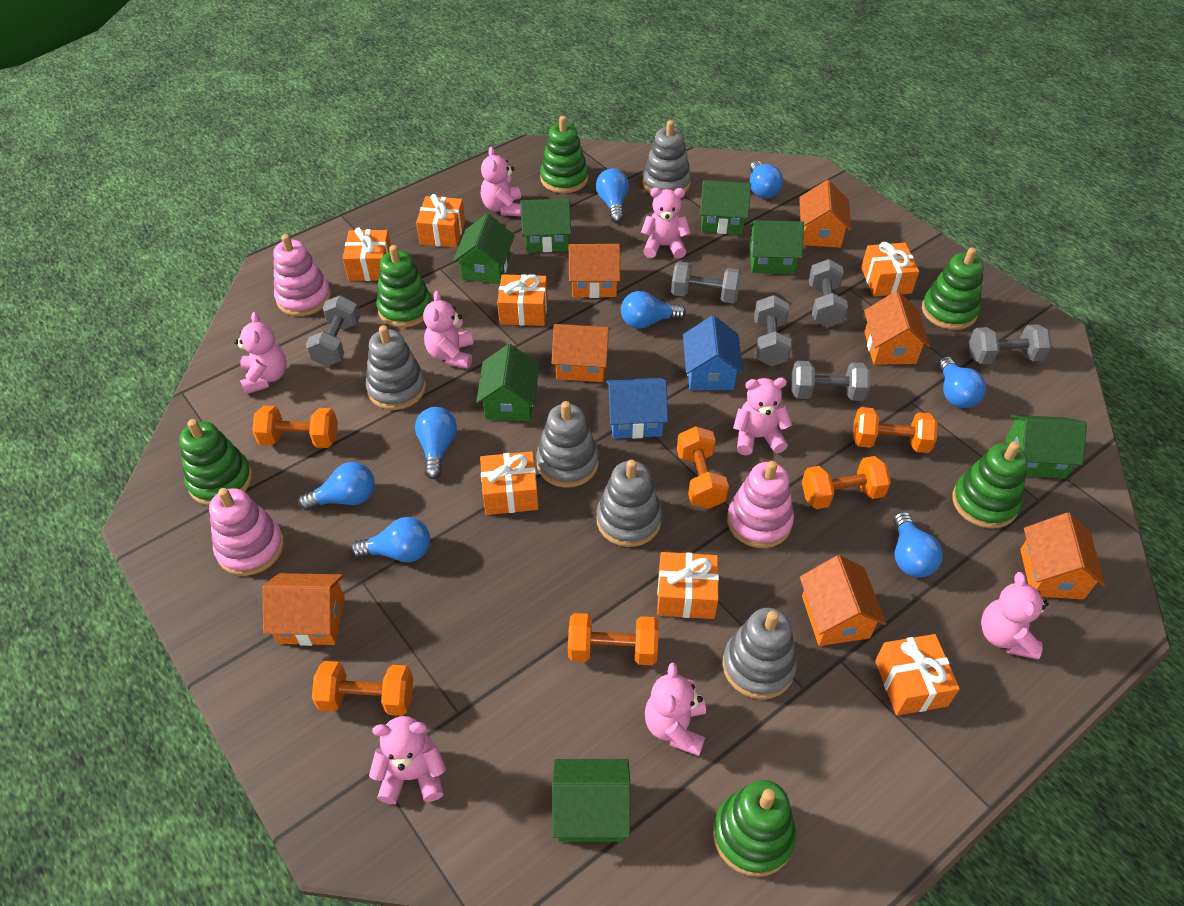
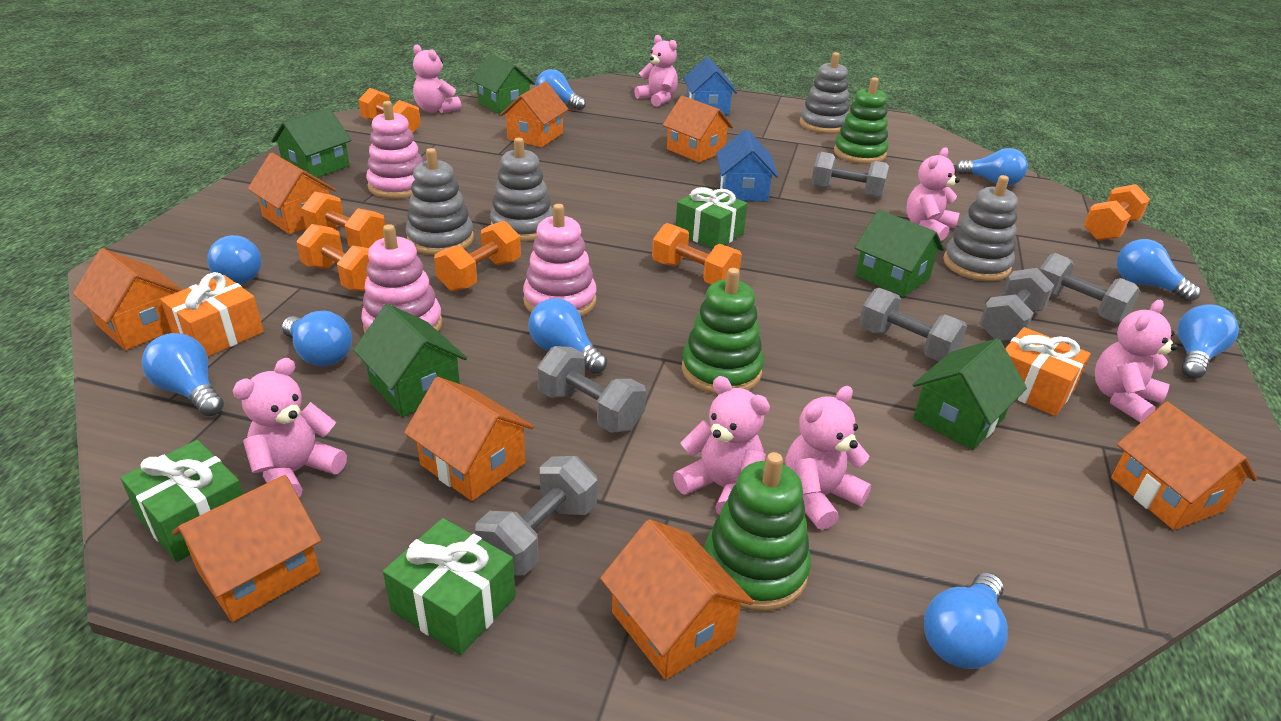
blue light bulb: [298,462,375,511] [351,517,430,562] [415,407,457,479] [596,168,629,223] [621,291,686,329] [750,161,783,198] [894,512,943,578] [938,356,986,408] = 8 -> [142,333,224,416] [207,235,262,284] [282,311,352,366] [528,298,607,374] [535,69,586,110] [924,572,1008,669] [955,148,1028,186] [1117,239,1201,301] [1178,304,1239,379] = 9
green gift: none = 0 -> [120,440,243,562] [383,518,516,655] [675,187,748,249] = 3
green house: [453,213,515,284] [476,344,539,421] [521,198,571,252] [552,759,631,842] [700,180,751,235] [749,220,804,274] [1005,415,1087,478] = 7 -> [271,108,352,180] [353,304,467,417] [471,54,535,114] [855,210,944,297] [912,338,1027,450] = 5
green stacking toy: [179,419,252,506] [376,245,432,328] [540,116,588,193] [713,780,796,877] [922,247,984,330] [952,441,1028,529] = 6 -> [682,268,764,395] [704,452,811,611] [834,77,888,164] = 3
grey stacking toy: [366,325,426,410] [536,401,599,488] [596,460,662,547] [642,120,691,193] [722,608,797,699] = 5 -> [406,148,474,255] [490,138,553,241] [800,52,850,134] [943,175,1018,281] = 4
orange gift: [343,227,391,281] [416,194,465,248] [480,451,538,515] [497,274,548,326] [657,552,719,619] [861,242,919,297] [875,634,960,715] = 7 -> [160,272,264,357] [1005,327,1090,416] = 2
orange house: [262,573,345,646] [552,324,611,382] [569,244,620,298] [799,180,852,248] [800,555,886,646] [864,291,930,365] [1020,512,1106,599] = 7 -> [73,248,183,350] [172,475,321,622] [248,153,336,234] [404,377,534,501] [500,81,569,147] [600,519,754,680] [663,96,733,162] [1111,402,1257,530] = 8
pink teddy bear: [234,312,287,394] [369,716,446,804] [423,291,473,369] [481,147,521,216] [641,188,691,259] [645,663,706,756] [733,377,792,455] [981,572,1049,659] = 8 -> [233,358,347,497] [413,45,461,113] [634,35,678,107] [673,376,770,515] [785,386,872,530] [906,147,960,241] [1095,300,1178,423] = 7

